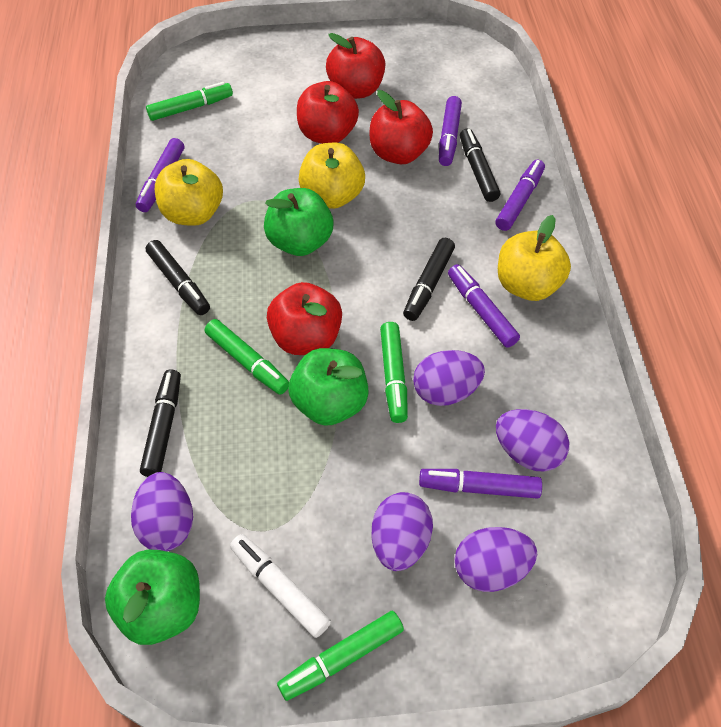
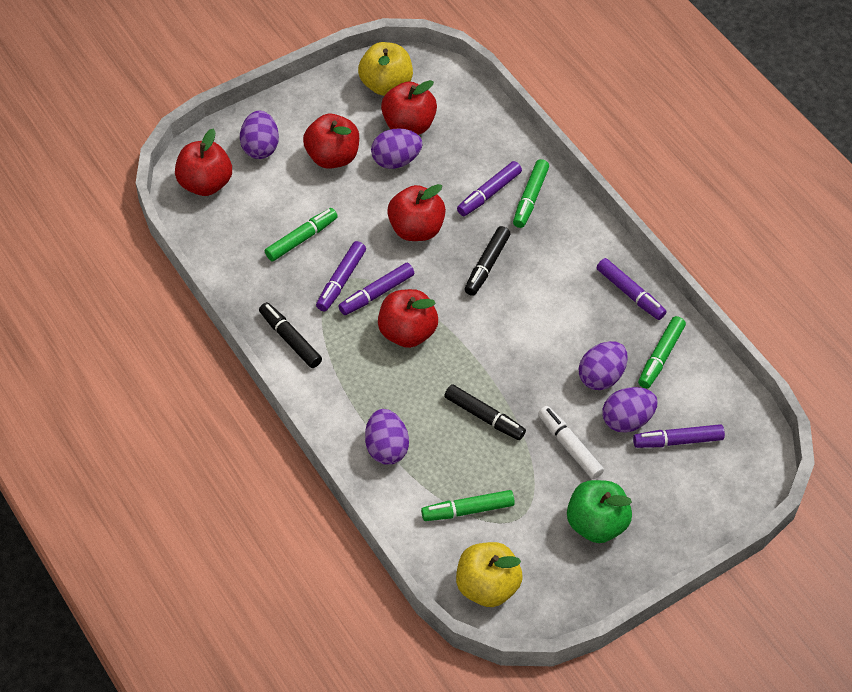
black marker: [140,369,181,477] [146,240,210,315] [403,238,455,321] [460,128,500,202] = 4 -> [259,302,322,368] [444,384,526,440] [464,226,511,296] = 3
green apple: [105,549,200,645] [264,188,333,256] [289,348,369,426] = 3 -> [567,480,632,543] = 1
red apple: [267,282,342,355] [297,81,359,144] [326,33,385,99] [370,90,433,164] = 4 -> [175,128,232,196] [303,114,359,169] [378,289,438,348] [381,80,437,135] [387,184,446,241] = 5
yellow apple: [155,159,223,226] [298,143,365,209] [498,215,571,301] = 3 -> [358,42,413,96] [456,542,523,607] = 2

